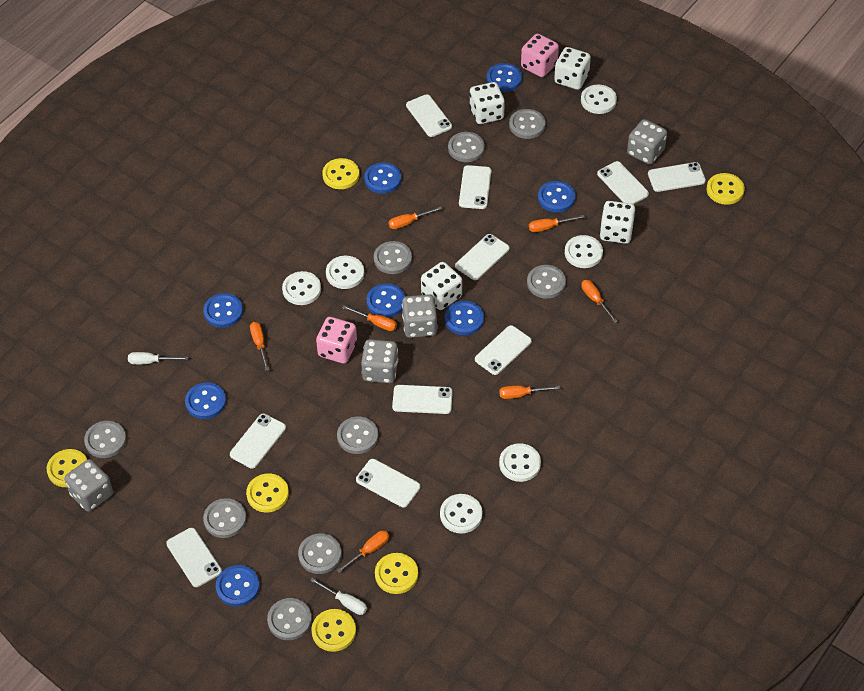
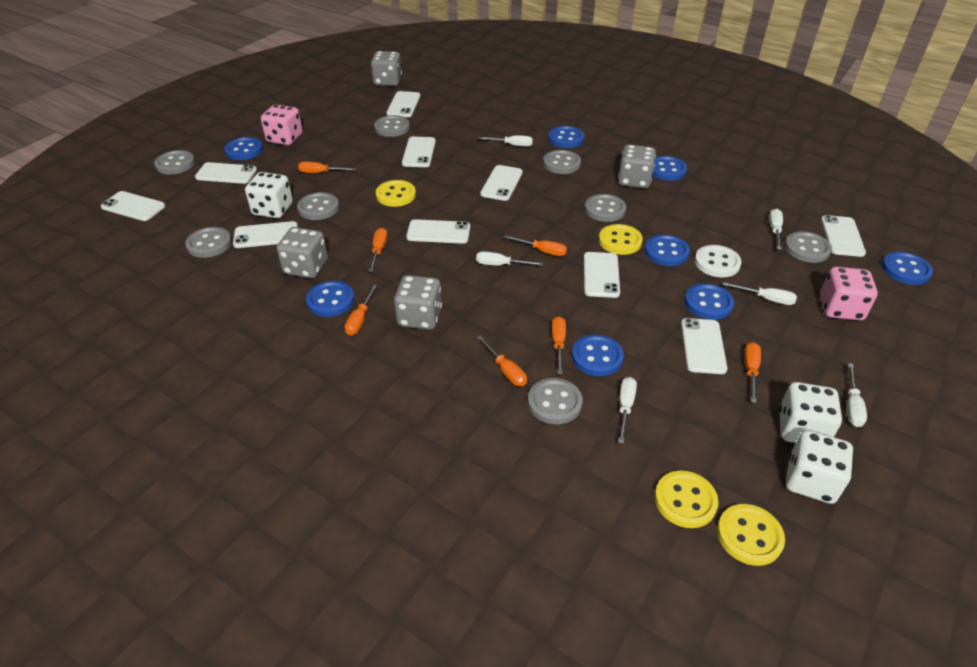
grey button: [84,421,126,458] [203,498,246,538] [267,598,312,640] [298,533,342,574] [337,417,378,454] [374,241,412,274] [448,132,485,162] [509,109,545,139] [527,265,566,299] = 9 -> [154,150,195,174] [185,227,232,258] [297,192,339,220] [374,115,410,137] [528,378,583,424] [543,150,581,174] [585,194,626,222] [785,231,832,263] = 8
white button: [282,271,321,305] [326,256,364,289] [440,494,482,533] [499,443,541,482] [565,235,603,268] [581,85,617,114] = 6 -> [695,245,742,277] = 1
white dice: [421,262,462,310] [469,82,505,124] [554,47,591,90] [600,201,636,244] = 4 -> [245,172,293,218] [779,382,842,443] [786,430,853,504] = 3
white screwdriver: [128,352,188,365] [310,578,367,615] = 2 -> [476,251,544,266] [478,135,533,147] [618,377,637,444] [723,282,797,305] [769,209,783,250] [847,363,867,427] = 6
yellow button: [47,449,87,487] [246,474,289,513] [311,609,356,652] [322,158,359,189] [375,553,418,594] [707,173,745,205] = 6 -> [376,180,416,207] [599,224,643,255] [655,471,719,528] [717,504,785,566] = 4

